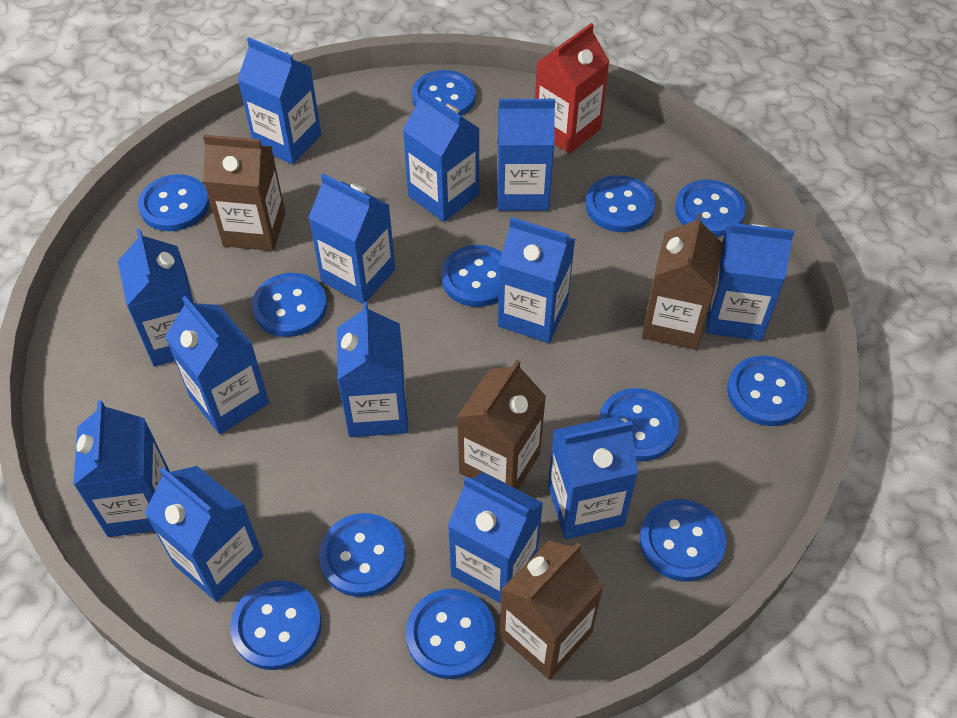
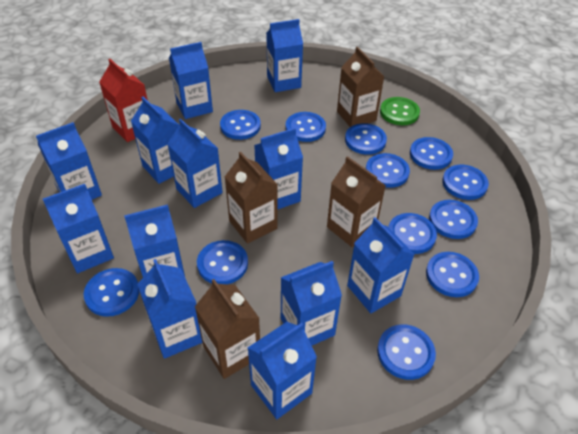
blue carton: [73,400,170,537] [118,229,197,367] [145,466,263,602] [165,296,269,434] [238,38,321,164] [308,174,395,304] [337,302,408,437] [403,90,480,222] [448,472,543,603] [497,99,555,211] [498,217,575,343] [548,416,638,539] [706,223,794,341] = 13 -> [36,122,102,200] [43,184,114,273] [124,204,185,277] [131,97,179,184] [137,259,202,359] [167,119,223,208] [169,42,213,119] [248,322,317,419] [254,128,303,210] [266,19,303,92] [281,261,342,346] [347,217,415,313] = 12
green button: none = 0 -> [380,97,420,125] = 1

